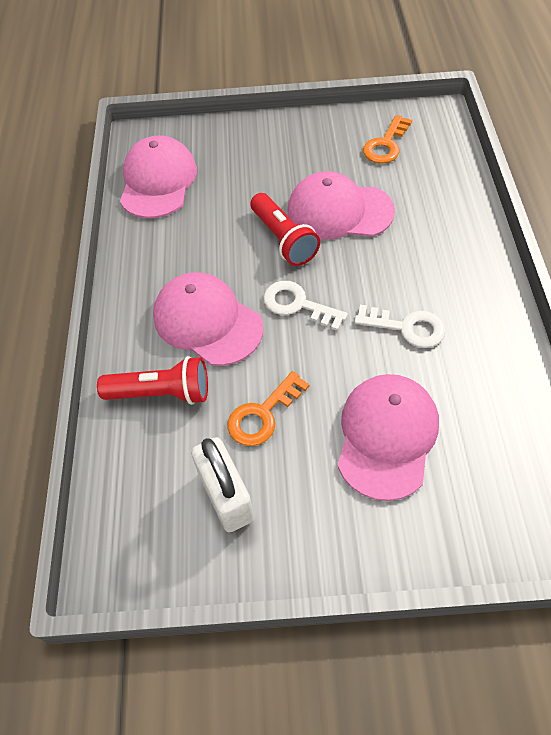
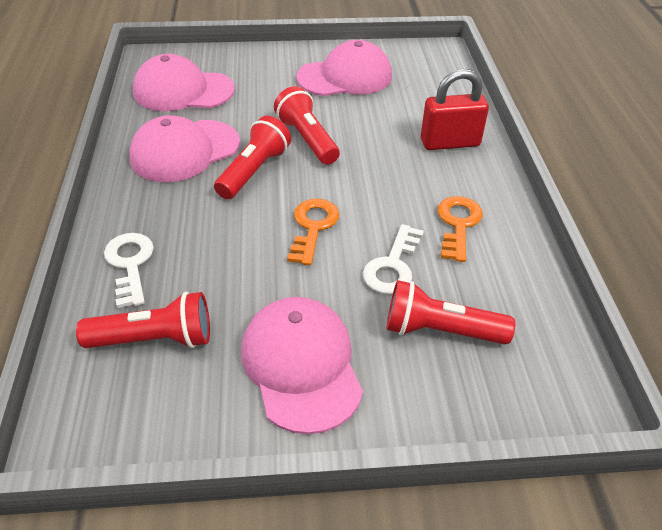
red flashlight: [97,356,208,405] [250,193,320,266] = 2 -> [76,292,210,348] [214,116,291,199] [274,86,340,165] [386,280,515,345] = 4
red padlock: none = 0 -> [421,69,489,150] = 1
white padlock: [191,437,254,533] = 1 -> none = 0

